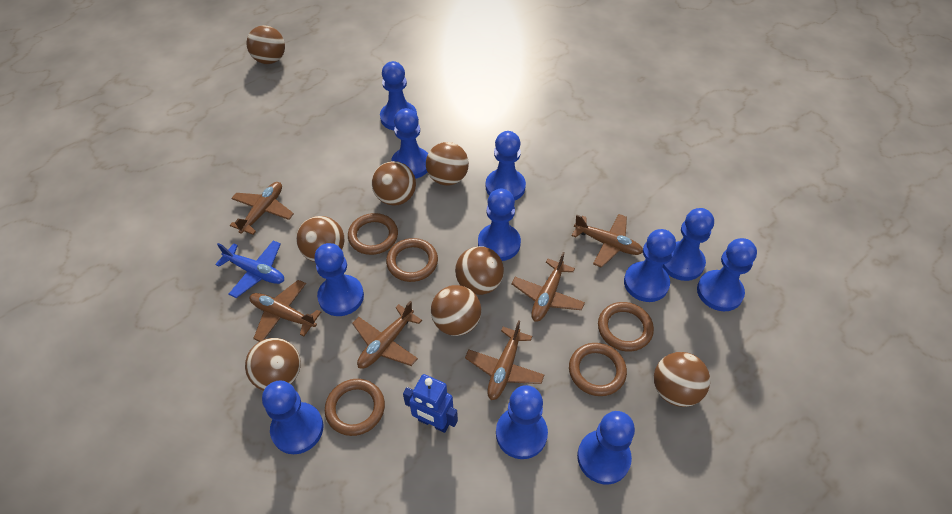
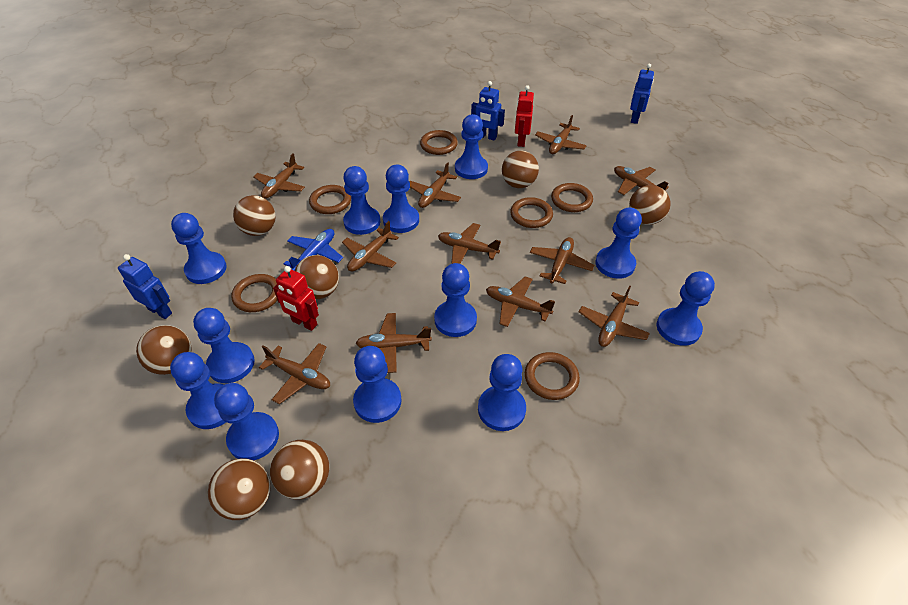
blue pawn: [262,381,323,454] [314,243,364,316] [380,61,417,130] [391,108,428,179] [478,189,521,261] [486,131,526,200] [496,385,548,459] [577,411,635,485] [624,229,676,302] [663,208,714,281] [697,238,757,311] = 11 -> [170,352,226,429] [171,213,227,284] [193,308,255,383] [214,383,279,460] [343,166,380,235] [353,346,402,423] [383,165,419,233] [434,263,477,337] [455,114,488,179] [478,354,526,431] [596,207,642,279] [657,271,715,346] = 12
blue robot: [403,374,458,433] = 1 -> [118,254,172,319] [471,81,505,140] [630,64,654,124] = 3
brown ball: [245,338,301,391] [246,25,285,64] [296,216,344,262] [372,161,416,206] [426,142,469,186] [431,285,481,336] [455,246,504,295] [654,352,710,407] = 8 -> [136,325,192,375] [208,458,271,520] [233,195,276,236] [270,440,329,499] [295,255,339,299] [502,150,539,188] [629,185,671,225] = 7
brown plane: [230,182,294,235] [249,280,321,342] [352,301,422,369] [465,320,544,400] [511,252,585,322] [572,214,643,268] = 6 -> [253,153,305,199] [259,343,330,404] [342,221,399,271] [356,313,432,373] [410,162,461,208] [438,223,501,264] [486,276,555,327] [530,237,594,284] [535,115,587,154] [579,285,650,347] [614,166,669,195] = 11
brown ring: [325,379,385,436] [348,213,398,255] [386,238,438,282] [569,343,627,396] [598,302,654,352] = 5 -> [231,274,277,312] [309,185,351,214] [420,130,458,155] [510,197,553,228] [525,352,580,400] [551,183,593,212] = 6
red robot: none = 0 -> [273,266,319,331] [515,85,534,147] = 2

